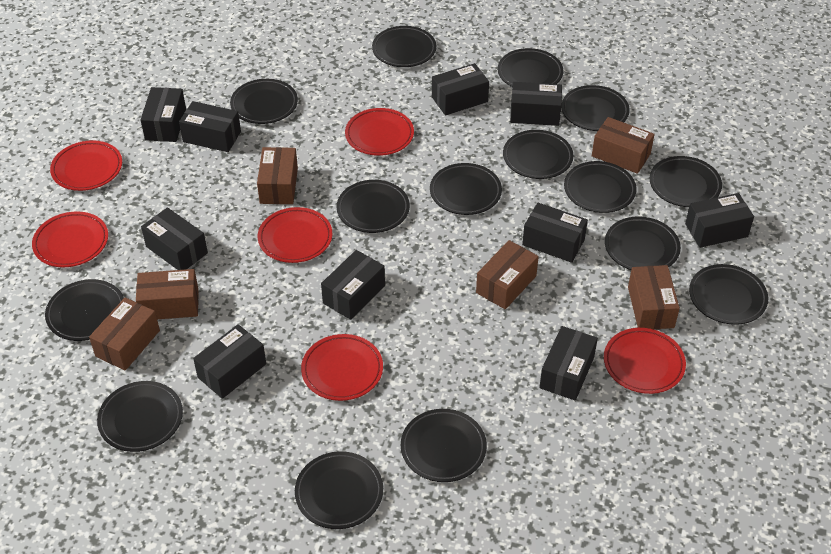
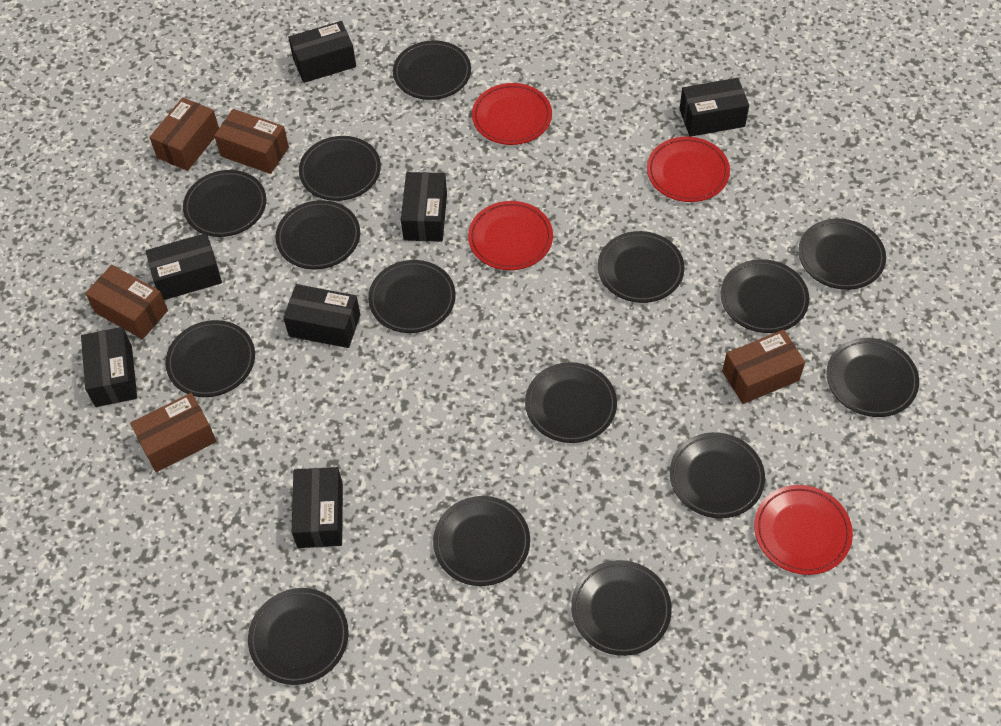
black box: [141,87,186,142] [141,207,208,270] [179,101,241,152] [193,324,266,399] [321,250,385,320] [432,63,489,116] [510,82,562,126] [522,203,588,263] [539,326,598,401] [685,193,754,248] = 10 -> [81,327,137,407] [146,233,222,300] [283,284,361,348] [288,21,356,83] [292,467,343,548] [401,172,447,242] [679,78,749,137] = 7
brown box: [89,297,160,371] [136,269,199,319] [257,147,298,204] [476,240,539,309] [592,117,655,174] [628,265,680,329] = 6 -> [85,265,168,339] [130,393,216,472] [149,97,219,171] [214,109,289,174] [722,330,805,404] = 5
red plate: [32,211,108,267] [50,140,122,191] [258,207,332,263] [301,334,383,401] [345,108,414,156] [604,328,686,394] = 6 -> [468,201,553,270] [472,83,552,145] [647,137,730,202] [754,485,853,575] = 4

